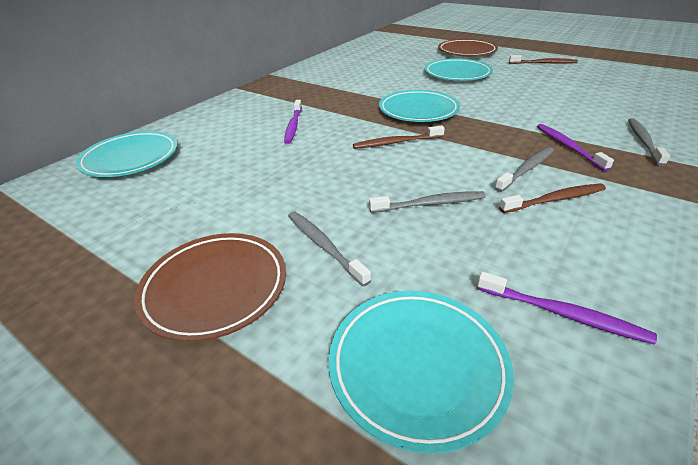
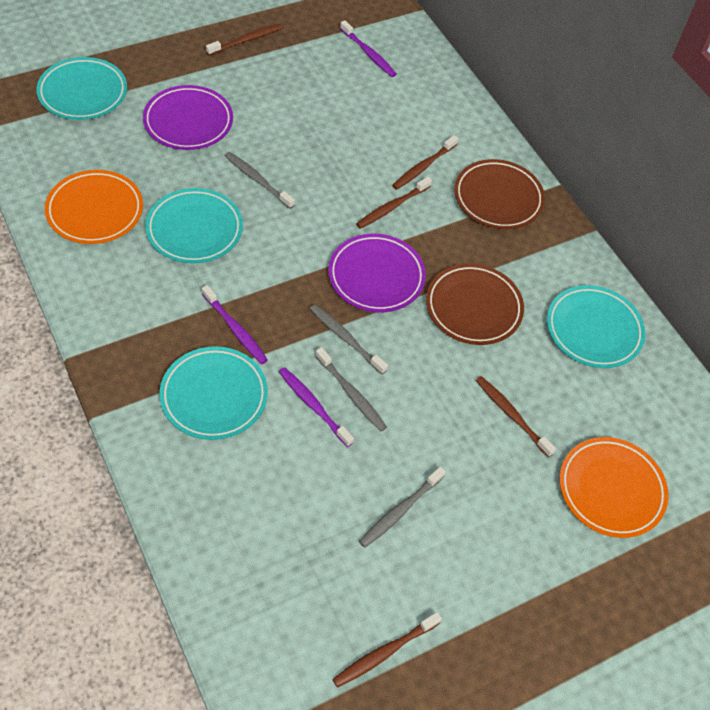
brown toothbrush: [353,125,445,149] [499,184,606,213] [509,55,578,64] = 3 -> [206,24,283,56] [332,612,442,688] [356,177,432,229] [392,135,458,190] [476,376,556,457] = 5
orange plate: none = 0 -> [45,170,143,244] [560,437,669,538] = 2
purple plate: none = 0 -> [143,85,233,150] [328,234,426,312] = 2

